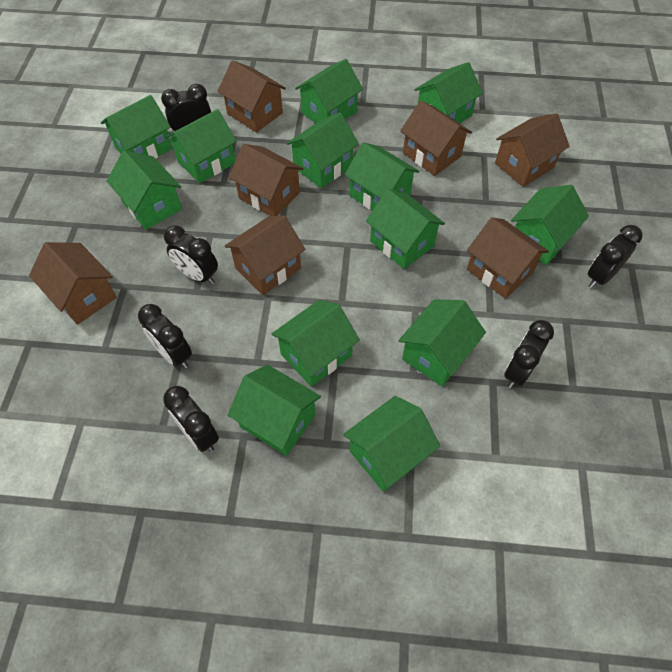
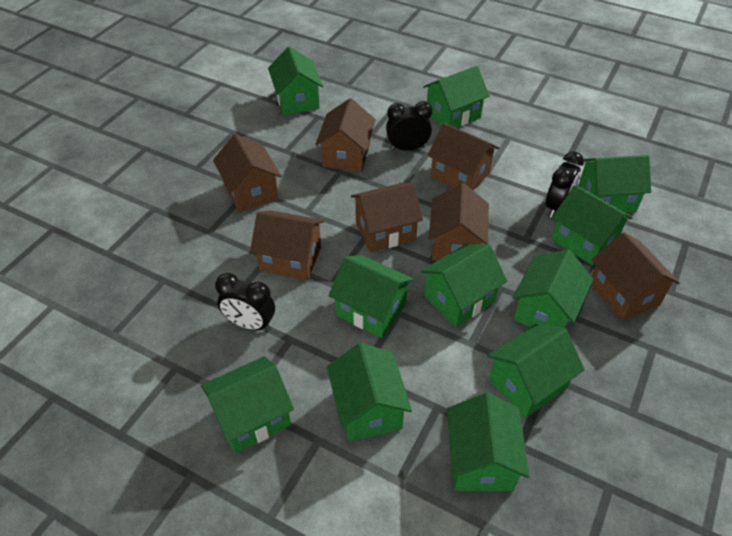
black clock: [138,304,192,368] [161,84,211,131] [163,386,219,452] [164,225,218,284] [504,320,554,388] [588,225,643,288] = 6 -> [215,273,275,331] [386,101,433,151] [545,151,584,218] = 3
green house: [101,95,173,159] [107,151,182,230] [166,109,237,183] [228,364,321,456] [271,300,360,387] [286,113,359,188] [295,59,363,123] [343,396,440,492] [345,142,419,211] [366,189,445,269] [399,299,486,386] [414,62,483,124] [511,185,589,265] = 13 -> [201,356,294,453] [268,46,323,115] [327,343,412,441] [329,255,414,338] [420,244,507,327] [423,66,490,128] [447,392,530,491] [487,324,585,418] [513,250,593,329] [551,185,633,266] [578,155,651,213] = 11

